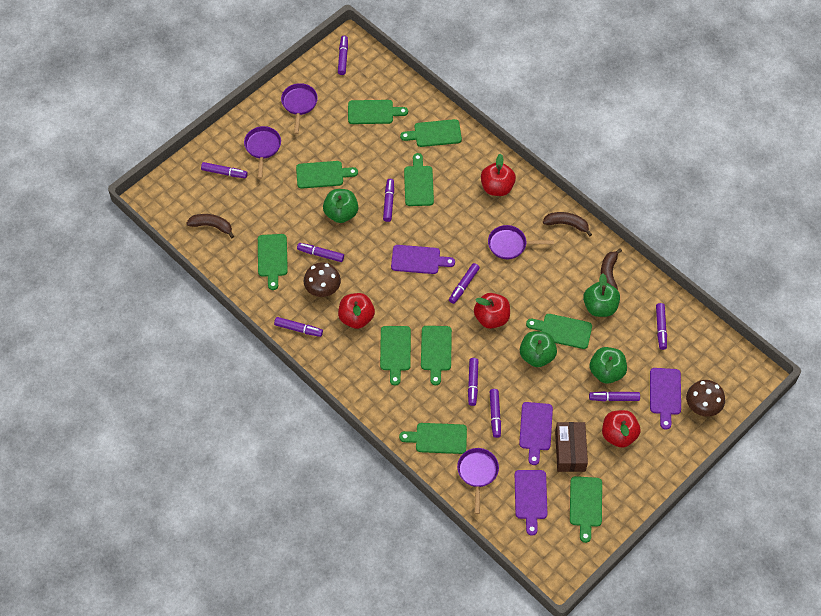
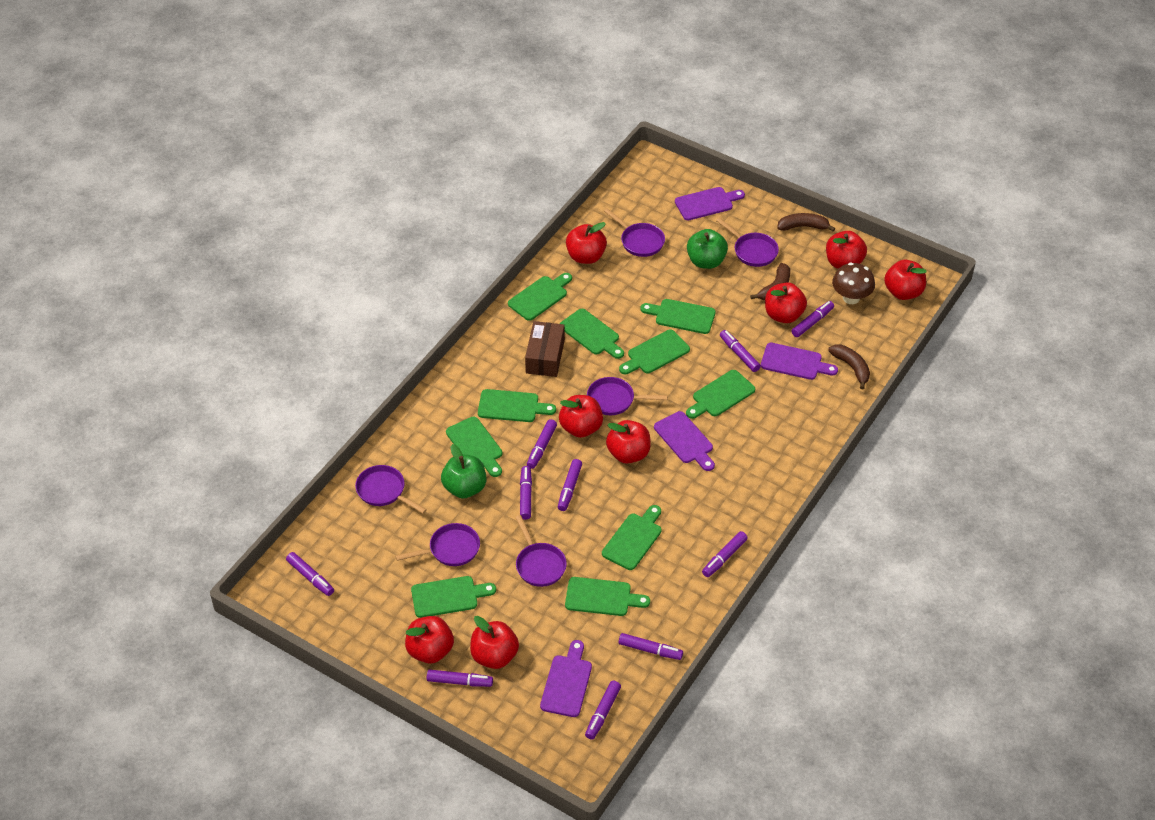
brown mushroom: [304,262,341,297] [686,380,725,417] = 2 -> [832,262,875,304] = 1
green apple: [323,189,358,223] [520,331,557,367] [583,273,620,317] [590,347,627,384] = 4 -> [441,444,486,498] [687,229,728,269] = 2
purple pan: [244,126,281,179] [281,83,318,134] [457,448,499,514] [488,225,554,259] = 4 -> [355,465,427,514] [395,523,480,566] [515,515,567,587] [587,377,667,415] [604,208,665,257] [716,218,779,267] = 6
red apple: [338,293,375,329] [474,293,510,329] [481,153,516,196] [602,410,640,448] = 4 -> [405,616,454,663] [470,616,519,669] [559,395,603,438] [566,222,607,264] [606,420,651,464] [765,282,807,323] [826,231,867,269] [884,260,927,300] = 8

